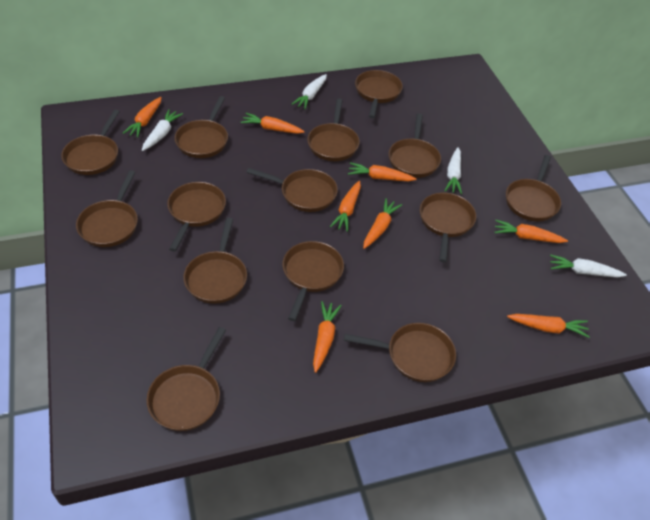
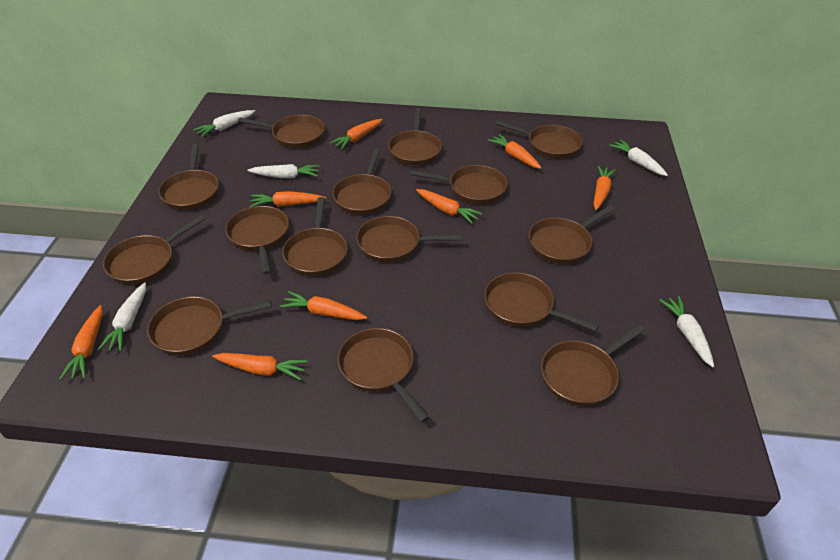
brown pan: [61,110,120,175] [76,170,138,247] [147,327,226,431] [167,182,226,252] [175,96,228,158] [184,218,247,304] [246,168,338,212] [282,241,344,321] [307,99,360,161] [344,323,456,382] [355,70,403,118] [389,114,441,178] [420,193,476,262] [506,155,561,221] = 14 -> [103,215,205,285] [147,297,272,355] [158,144,219,210] [225,206,289,275] [238,115,325,148] [282,197,348,276] [332,149,391,215] [337,328,430,423] [356,216,463,262] [388,108,442,165] [411,165,508,204] [484,272,599,332] [495,120,582,159] [528,205,615,264] [541,324,645,406] = 15
white carrot: [142,109,183,151] [292,74,327,109] [444,147,462,194] [550,254,627,277] = 4 -> [98,282,146,352] [193,110,255,137] [247,164,320,178] [609,139,668,176] [659,296,714,368] = 5

